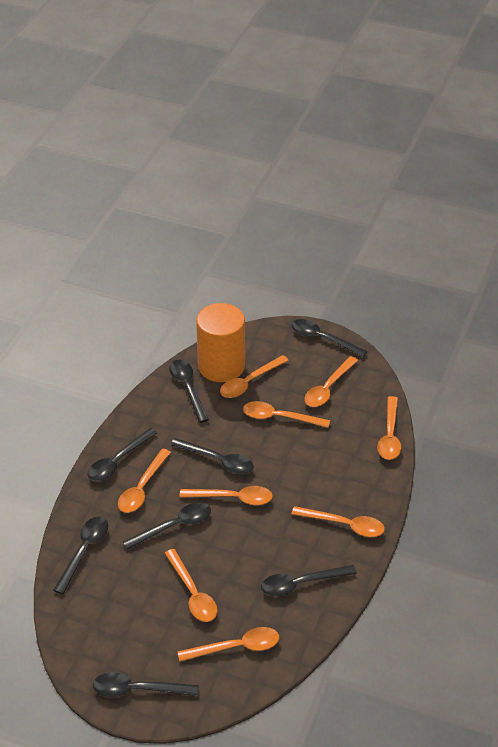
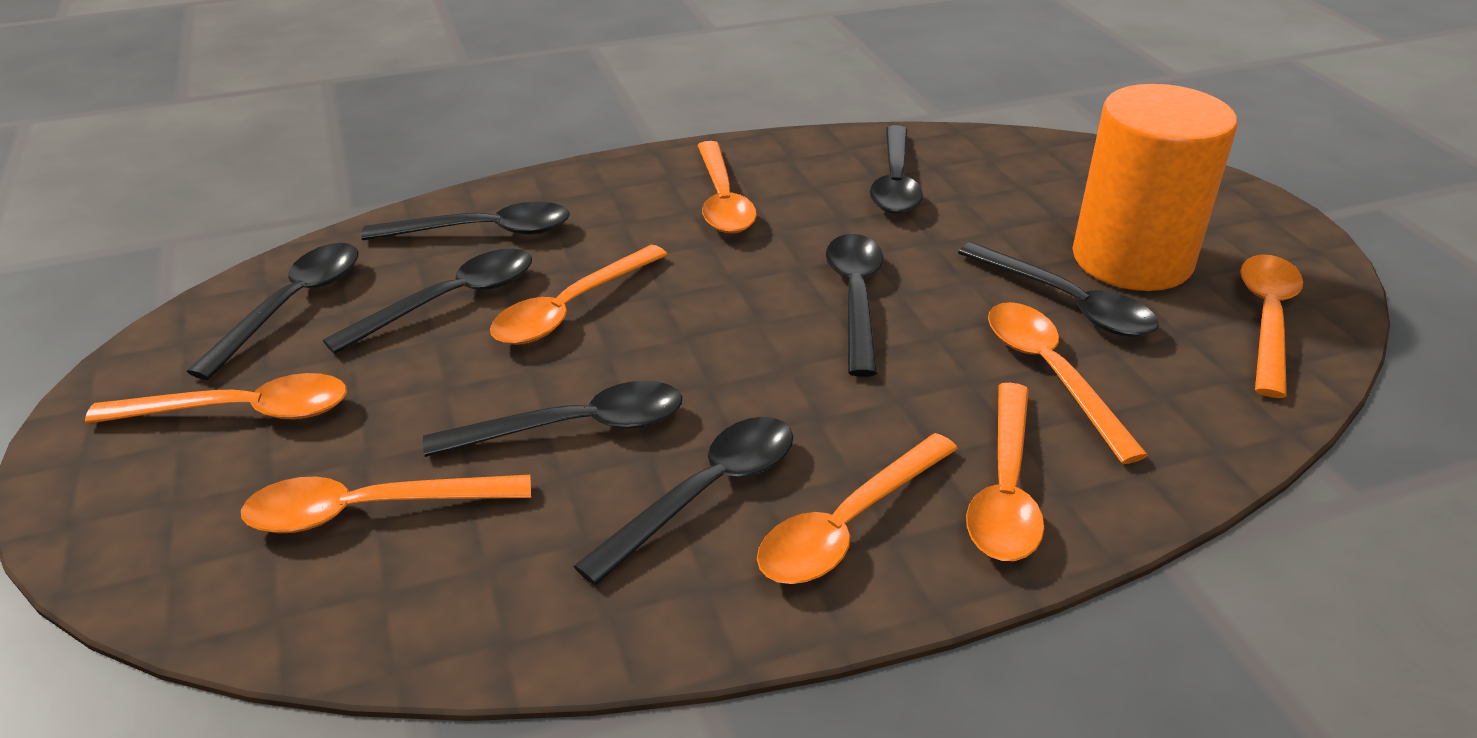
orange spoon: [118,449,171,513] [164,549,218,622] [177,627,279,662] [180,486,273,505] [220,355,289,398] [243,401,330,428] [291,506,385,537] [304,356,358,407] [377,396,401,460] = 9 -> [85,373,347,424] [241,475,531,533] [490,245,668,345] [697,141,757,233] [757,433,958,584] [966,383,1044,561] [988,302,1148,464] [1240,254,1303,398] = 8

